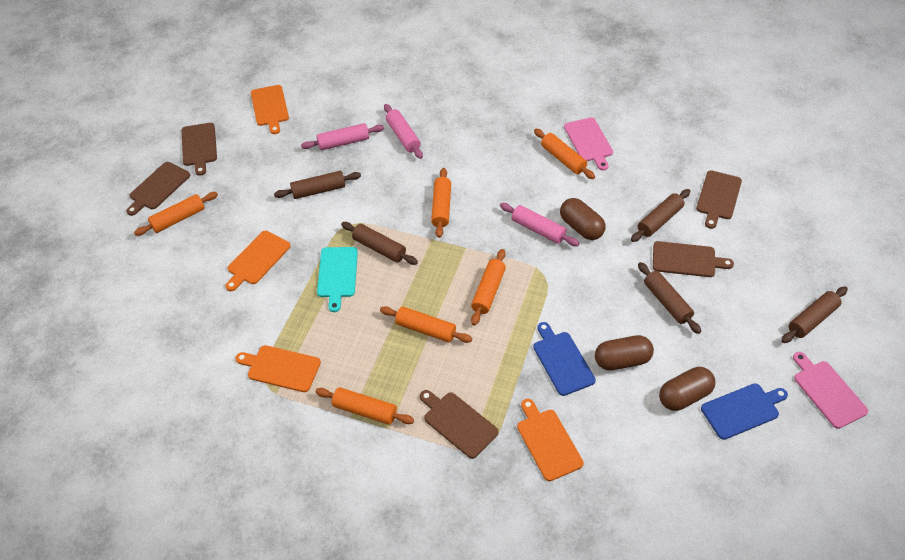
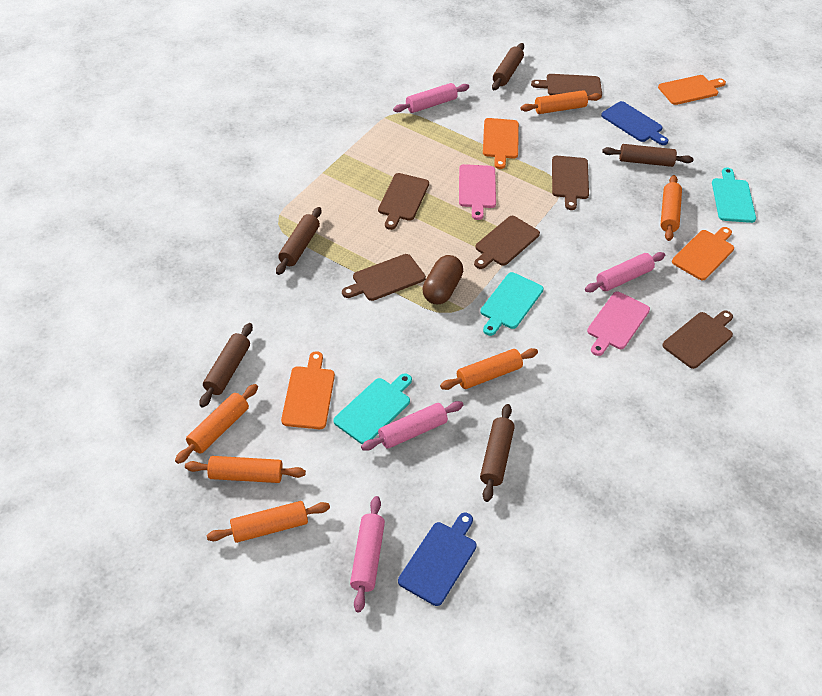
brown capsule: [560,198,605,240] [595,335,654,371] [659,367,716,411] = 3 -> [422,255,463,304] = 1
brown cutting board: [126,162,190,216] [182,123,217,176] [420,390,499,459] [653,241,734,277] [696,170,742,229] = 5 -> [342,254,426,301] [378,173,429,230] [474,216,540,269] [531,74,602,96] [552,156,589,210] [662,310,733,369] = 6
pink rolling pin: [301,123,384,150] [384,104,423,159] [500,203,579,246] = 3 -> [350,496,385,612] [361,401,463,451] [393,83,469,113] [585,252,665,292] = 4
turquoise cutting board: [317,247,358,312] = 1 -> [333,373,412,444] [480,272,543,336] [712,168,756,223] = 3

